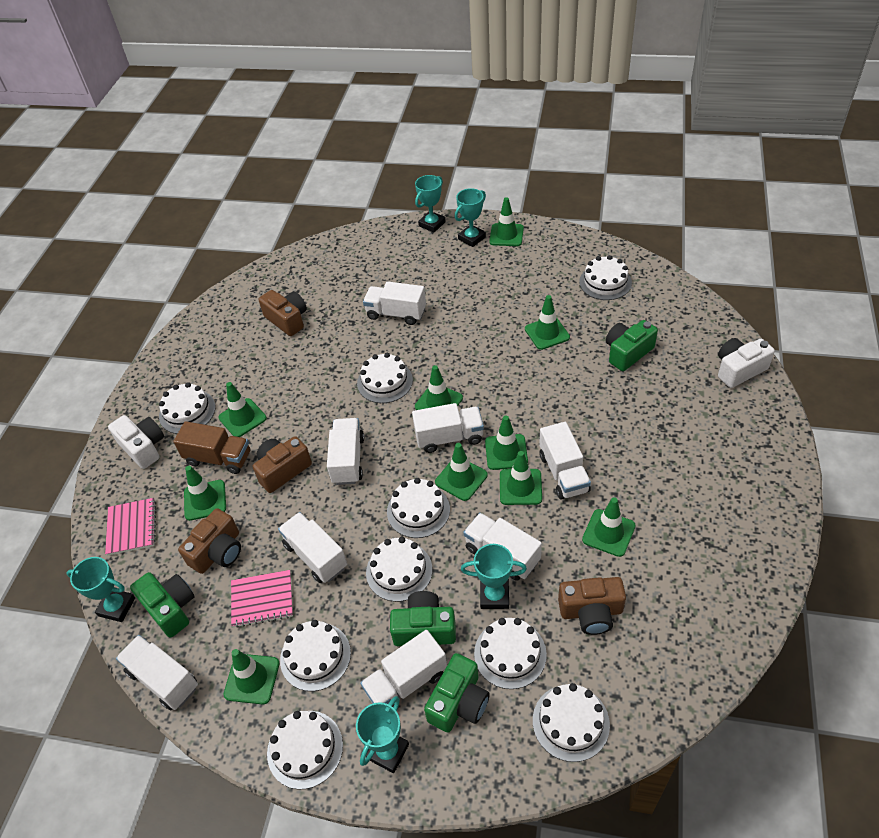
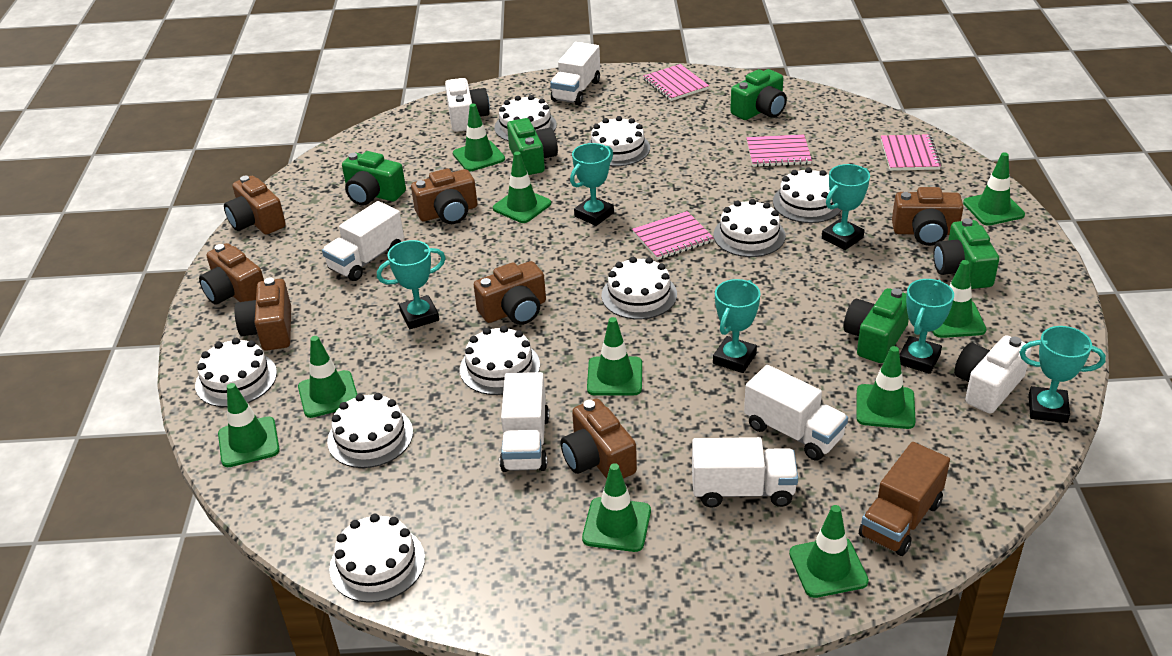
brown camera: [178,508,241,574] [252,436,312,493] [259,290,307,336] [558,577,626,635] = 4 -> [199,243,264,305] [224,176,286,235] [234,277,291,350] [411,168,477,224] [474,261,546,325] [561,399,637,479] [892,187,964,246] = 7
green camera: [130,572,195,638] [390,591,456,646] [424,653,490,733] [606,320,658,371] = 4 -> [342,151,406,205] [507,118,558,175] [730,69,787,120] [844,288,909,363] [933,218,999,289] = 5
pink notebook: [105,498,156,556] [231,570,293,628] = 2 -> [632,211,714,260] [643,64,709,101] [747,134,812,167] [881,134,942,171] = 4
turquoise trophy: [66,557,135,622] [356,696,409,773] [415,175,446,233] [455,188,486,247] [461,544,527,609] = 5 -> [377,240,446,329] [570,143,614,226] [713,279,761,373] [822,164,870,250] [899,279,954,374] [1020,326,1106,423] = 6
white truck: [116,635,198,710] [278,512,347,583] [327,418,364,485] [360,630,447,707] [363,281,426,325] [412,403,484,453] [463,513,542,581] [539,422,591,500] = 8 -> [322,201,404,281] [500,372,549,472] [550,42,600,105] [692,437,798,507] [744,365,848,461] = 5

